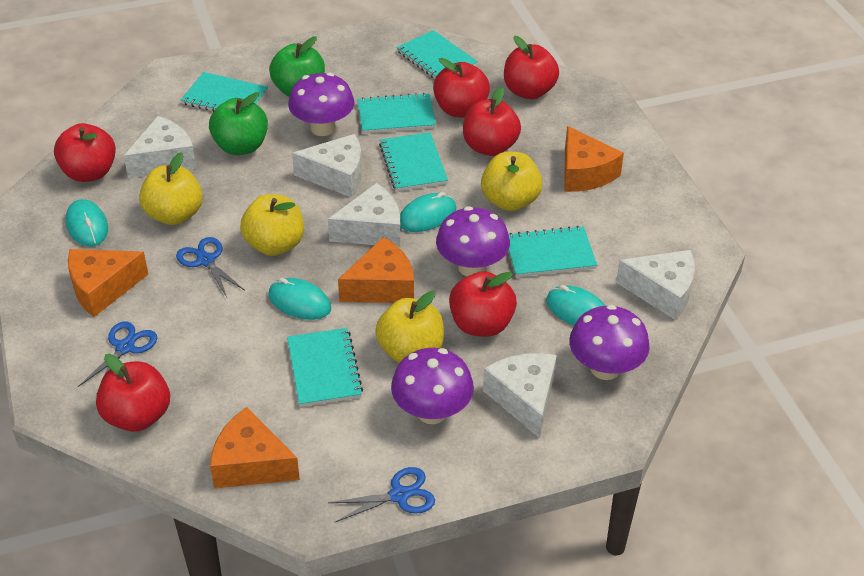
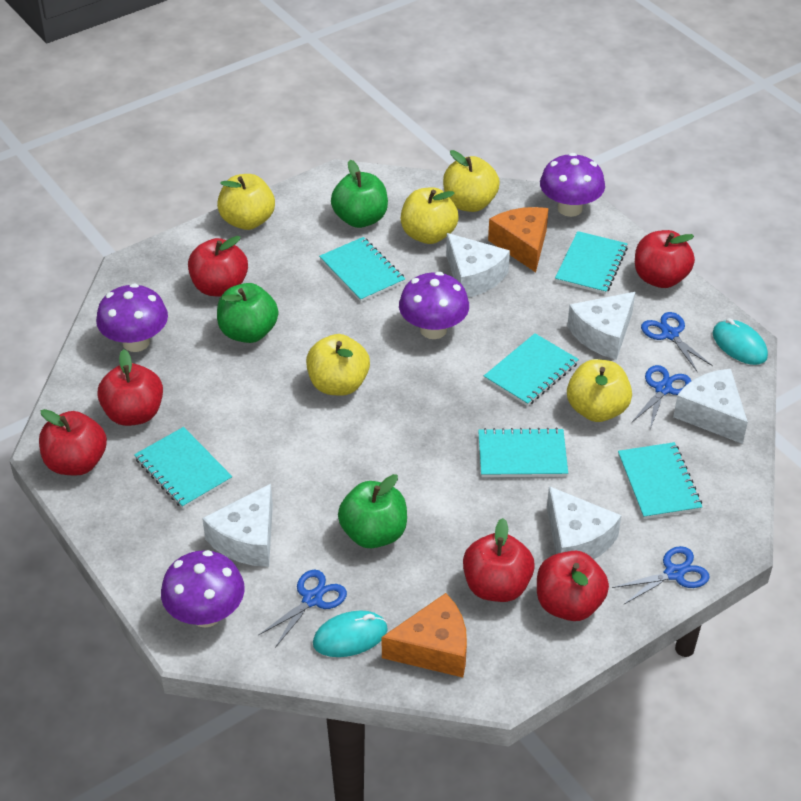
blue scissors: [78,322,157,395] [176,237,244,297] [328,467,435,523] = 3 -> [259,570,347,648] [612,546,710,605] [631,365,691,429] [641,312,713,371] = 4
green apple: [209,92,268,155] [269,37,325,97] = 2 -> [217,283,278,343] [331,160,388,228] [338,474,407,548] = 3
orange cheese: [68,249,148,317] [210,407,300,488] [338,237,414,303] [564,126,624,192] = 4 -> [381,593,467,677] [488,207,549,272] = 2
turquoise mouse: [66,199,108,247] [269,278,331,320] [400,192,456,232] [546,285,605,326] = 4 -> [313,610,388,657] [713,318,768,365] = 2
yellow apple: [139,152,203,225] [240,194,304,256] [375,291,444,363] [481,152,542,211] = 4 -> [217,174,275,230] [306,334,370,396] [401,187,458,244] [443,150,500,212] [567,359,632,422] = 5

